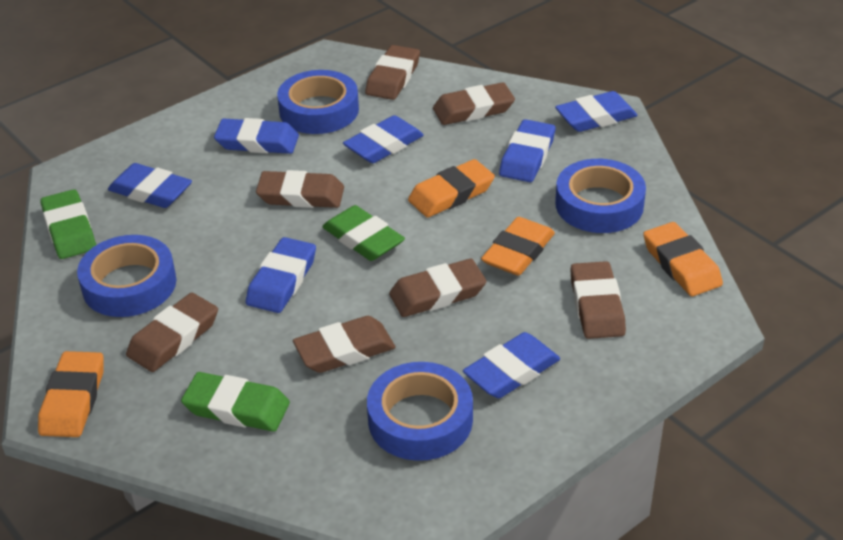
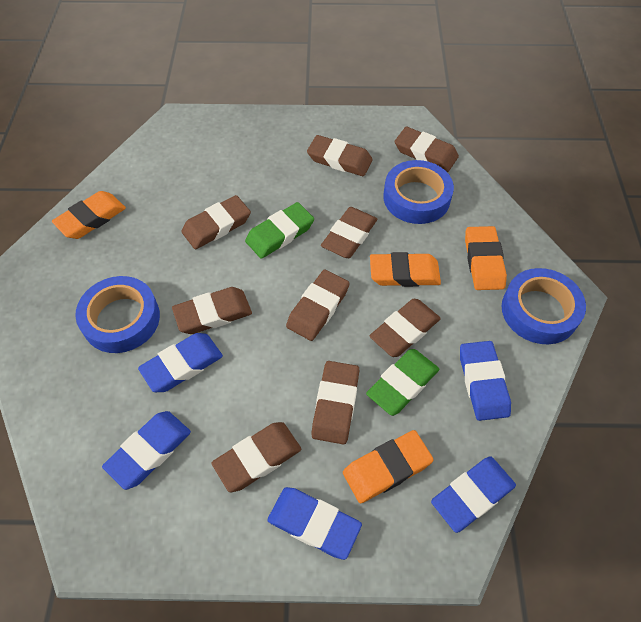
blue eraser: [108,163,192,208] [214,118,299,154] [246,237,316,313] [343,115,424,163] [463,332,560,398] [499,119,555,182] [555,91,638,132] = 7 -> [102,411,191,490] [138,333,223,392] [268,487,362,560] [431,456,516,533] [460,341,511,421] = 5
blue tape: [77,235,176,317] [277,70,359,134] [367,362,473,461] [555,159,646,233] = 4 -> [75,276,160,353] [383,160,454,224] [502,268,586,344] = 3
brown eraser: [126,293,218,372] [256,170,344,208] [293,316,396,373] [365,45,420,100] [389,259,486,317] [433,82,515,125] [570,261,626,339] = 7 -> [172,287,252,334] [181,195,251,249] [212,422,301,492] [286,269,350,341] [307,135,373,176] [311,361,359,445] [321,207,377,258] [369,299,441,357] [395,127,459,172] = 9
green eraser: [40,189,96,259] [181,372,290,432] [322,205,405,261] = 3 -> [245,202,314,259] [366,349,439,416] = 2

